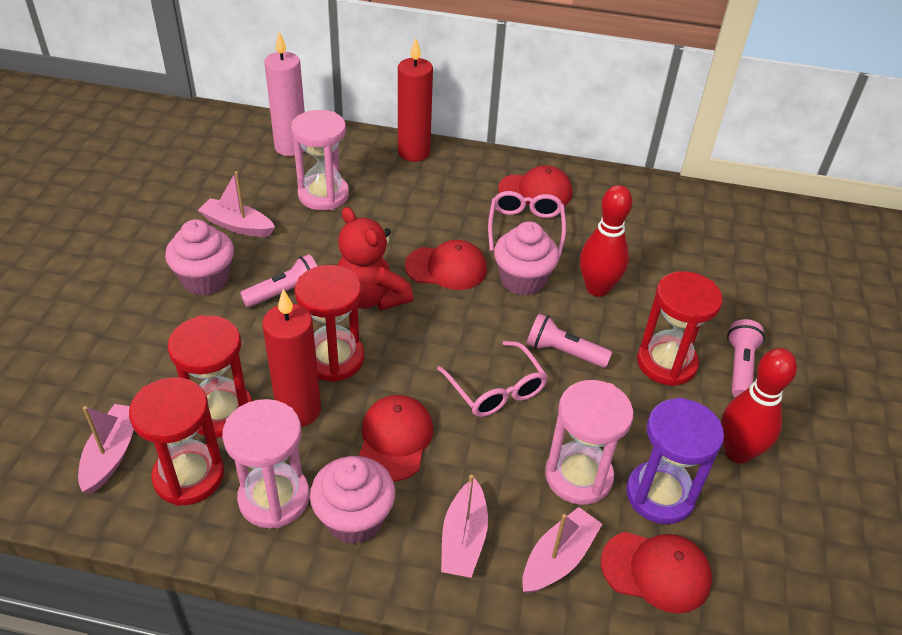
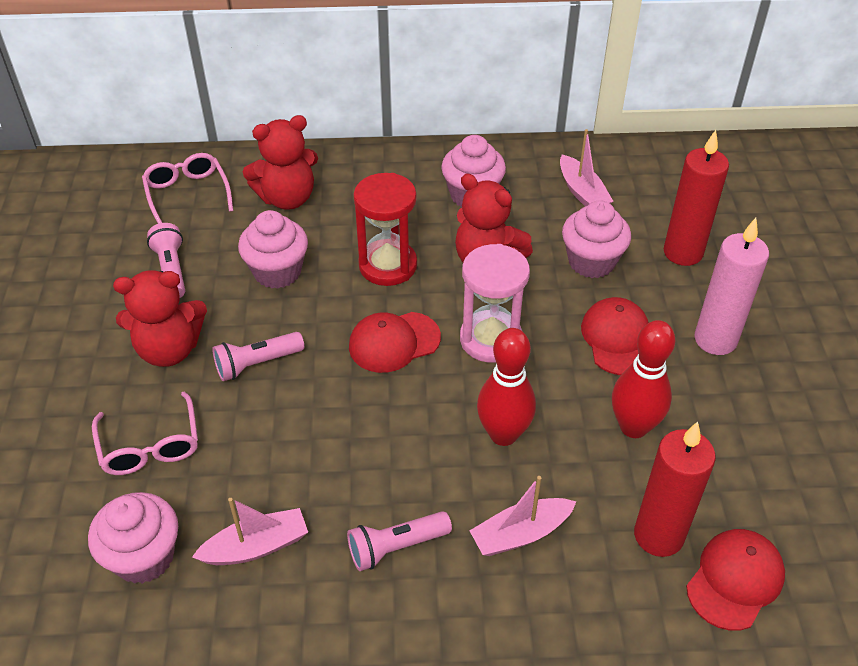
pink boat: [78,404,134,494] [198,171,275,237] [441,475,488,578] [522,507,602,593] = 4 -> [192,498,308,565] [469,476,577,556] [560,129,614,206] = 3
pink cupcake: [165,219,234,296] [310,456,395,544] [494,221,560,296] = 3 -> [88,492,178,584] [238,210,308,289] [441,135,506,208] [562,200,631,278] = 4
pink hourglass: [222,399,309,528] [291,110,349,211] [545,380,633,505] = 3 -> [460,244,530,363] = 1
purple hourglass: [626,398,724,524] = 1 -> none = 0
red cap: [359,395,433,482] [405,240,487,290] [498,165,572,206] [601,532,712,613] = 4 -> [349,312,441,373] [581,297,649,375] [686,529,785,631] = 3
red hourglass: [129,377,224,506] [168,315,252,438] [295,265,364,382] [637,271,723,386] = 4 -> [354,173,417,286] = 1
red teddy bear: [337,207,413,310] = 1 -> [113,271,207,367] [243,115,318,210] [455,173,533,262] = 3

